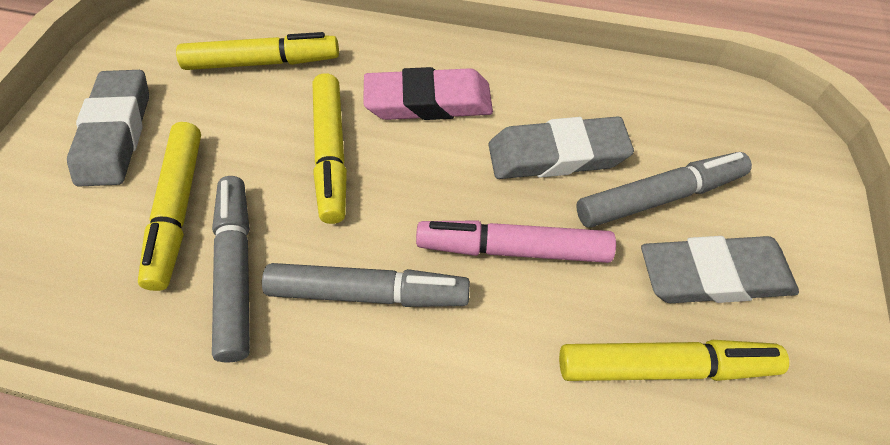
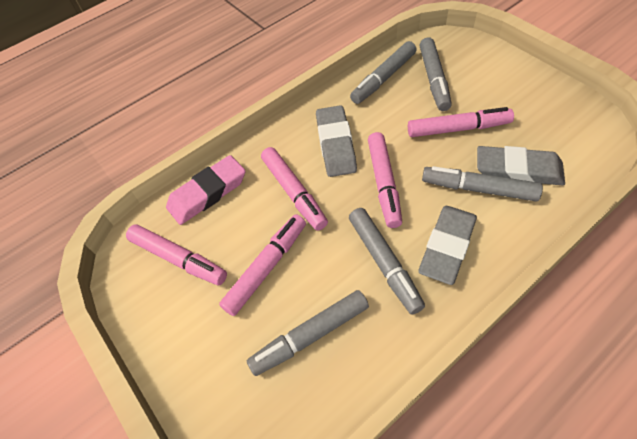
grey marker: [212,176,250,362] [262,263,470,307] [576,152,752,228] = 3 -> [247,290,369,376] [349,208,425,315] [350,41,417,104] [420,37,452,111] [422,166,543,202] = 5
pink marker: [416,220,616,263] = 1 -> [126,225,227,285] [219,214,306,316] [261,147,328,231] [368,132,402,228] [408,107,514,137] = 5
yellow marker: [138,122,201,291] [176,32,339,70] [313,73,347,224] [559,340,789,381] = 4 -> none = 0

